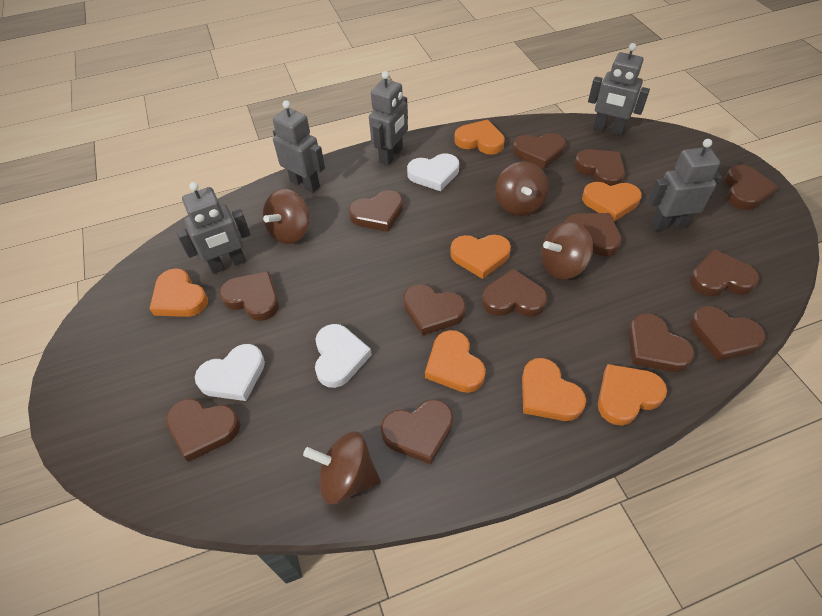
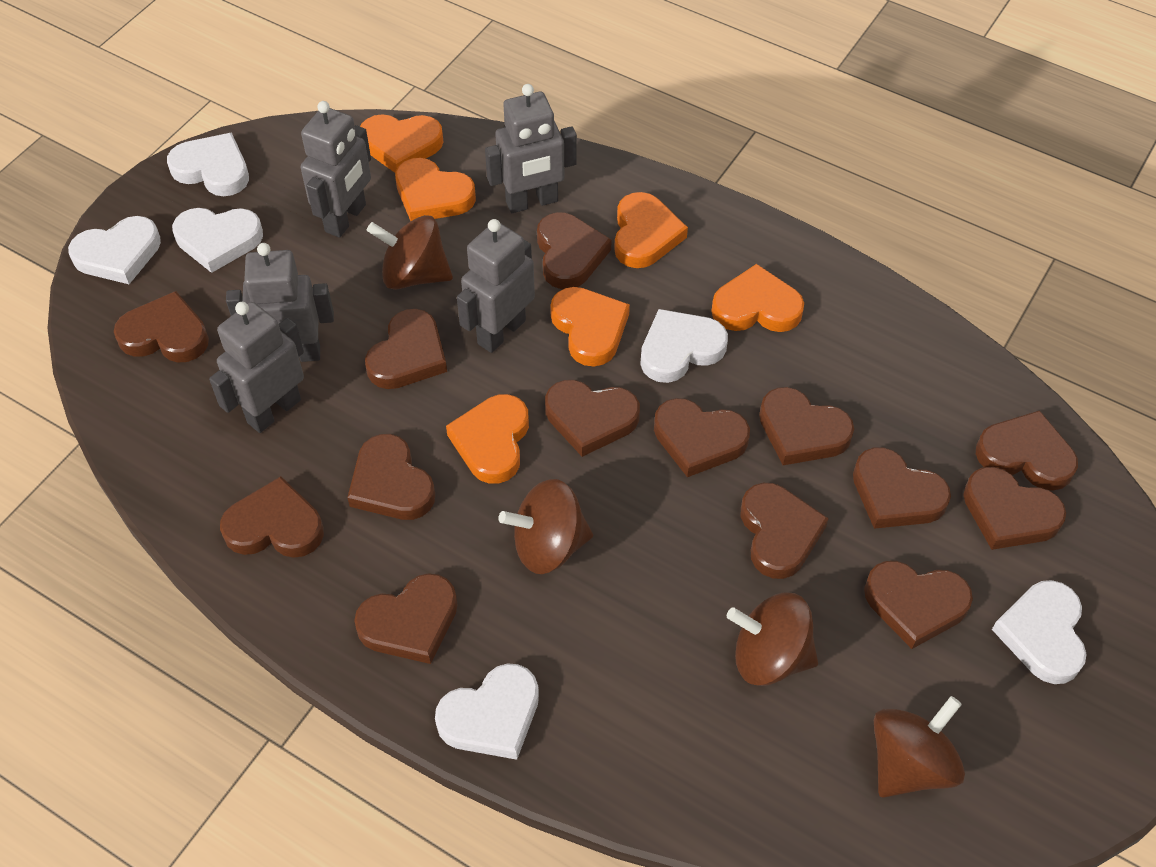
brown heart: [166,399,240,462] [220,271,279,321] [348,190,403,232] [381,399,453,464] [403,284,466,336] [482,269,548,317] [513,133,566,169] [565,213,622,256] [574,149,625,186] [628,313,695,372] [690,249,760,296] [690,306,766,361] [725,165,779,210] = 13 -> [114,291,209,363] [220,476,324,558] [347,434,435,520] [354,573,458,664] [365,309,447,389] [537,212,612,289] [545,380,640,457] [654,398,750,477] [741,483,829,579] [759,387,854,465] [853,447,951,529] [864,561,973,649] [963,467,1066,550] [976,410,1078,491] = 14
orange heart: [150,268,208,317] [425,330,486,393] [450,235,511,279] [454,119,505,155] [522,358,586,421] [582,182,642,221] [598,364,667,426] = 7 -> [360,114,443,173] [395,158,476,221] [446,394,529,484] [550,287,630,366] [614,192,688,268] [711,264,804,332] = 6
white heart: [195,344,265,401] [315,324,372,388] [407,153,459,191] = 3 -> [68,216,161,284] [167,133,249,196] [172,208,263,273] [435,663,539,760] [640,309,728,383] [992,580,1087,684] = 6

